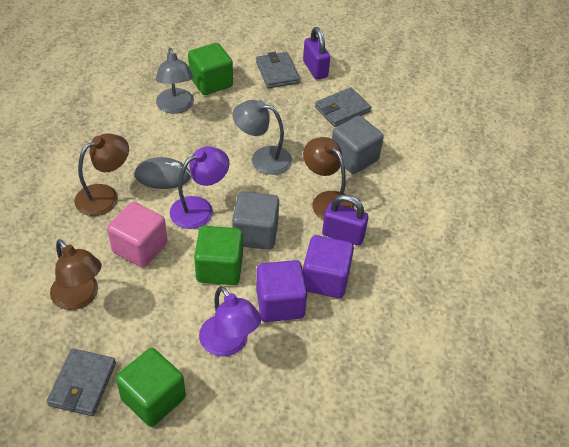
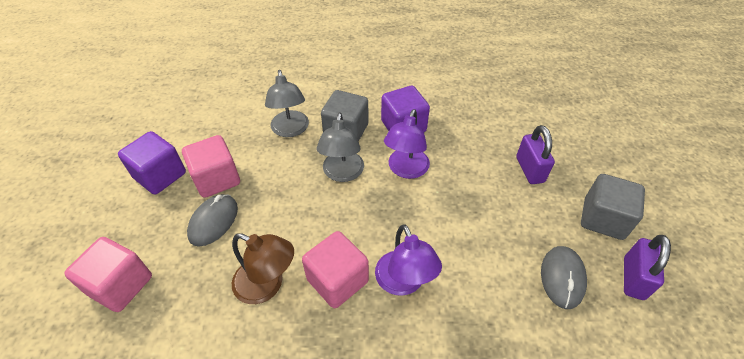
brown lamp: [50,239,102,310] [74,133,129,216] [303,137,354,220] = 3 -> [232,233,294,304] = 1
green cube: [116,348,186,427] [188,43,233,95] [194,226,243,285] = 3 -> none = 0
grey mouse: [134,157,191,189] = 1 -> [187,194,238,247] [541,246,587,309] = 2
grey wallet: [47,348,116,416] [256,52,300,88] [315,87,371,127] = 3 -> none = 0
pink cube: [107,202,168,268] = 1 -> [64,237,152,312] [182,135,240,198] [302,231,369,308] = 3

